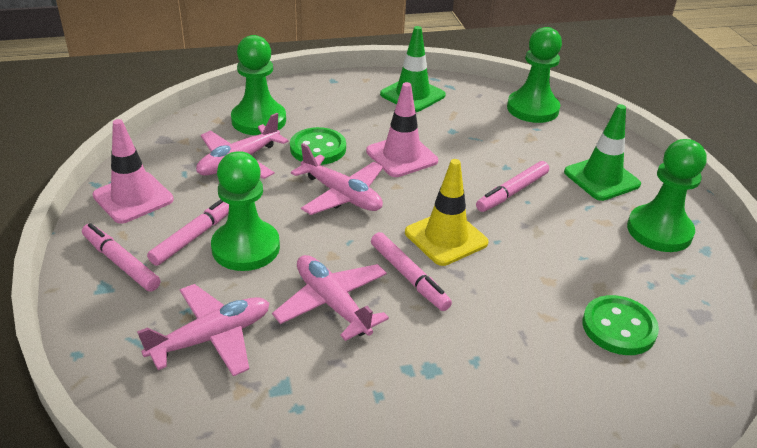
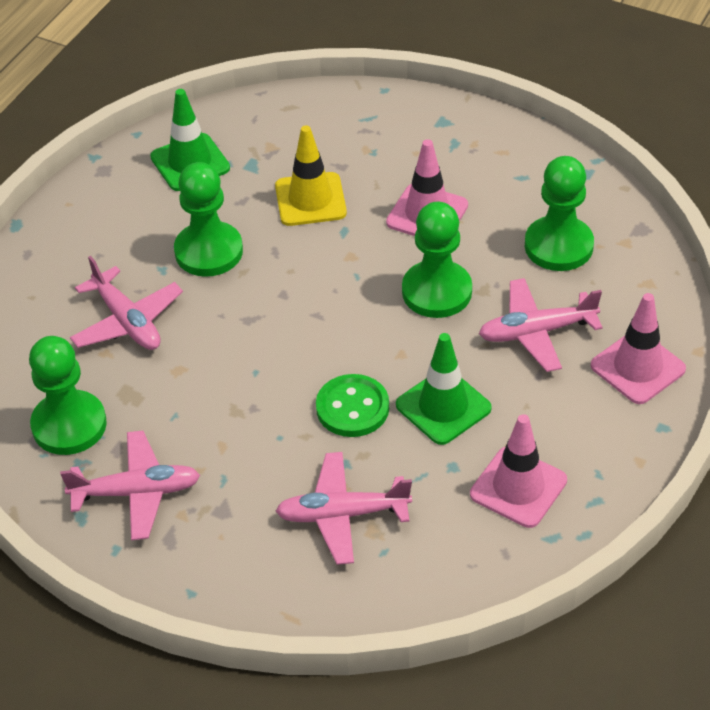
green button: [290,127,346,165] [582,295,659,355] = 2 -> [316,374,389,437] = 1
pink marker: [82,223,160,291] [147,199,229,266] [371,232,452,311] [476,161,549,212] = 4 -> none = 0
pink traffic cone: [92,119,174,224] [366,82,438,177] = 2 -> [386,139,468,236] [470,414,567,528] [591,293,686,404] = 3

